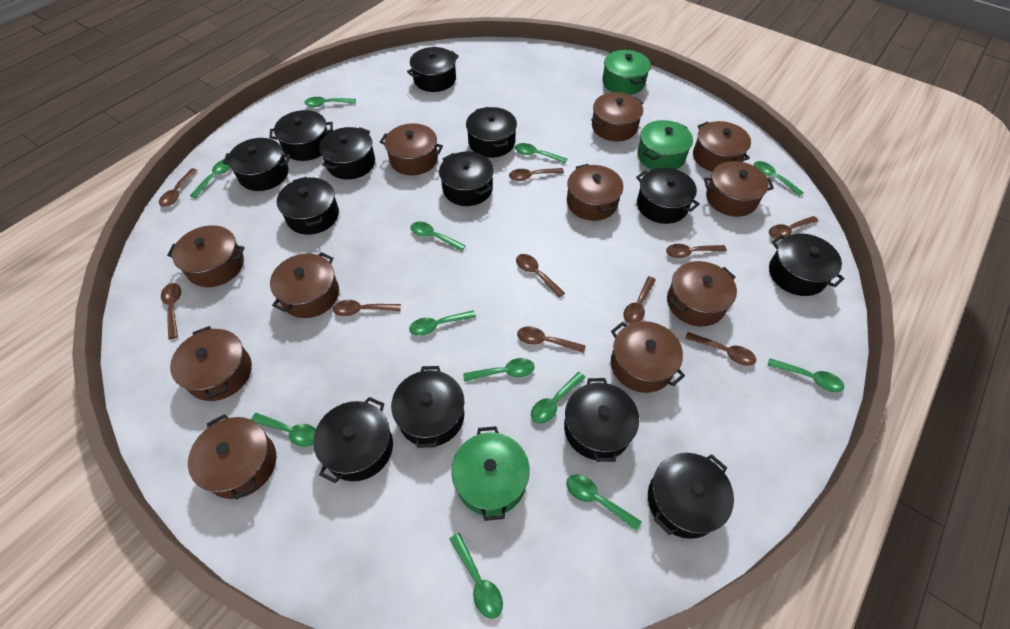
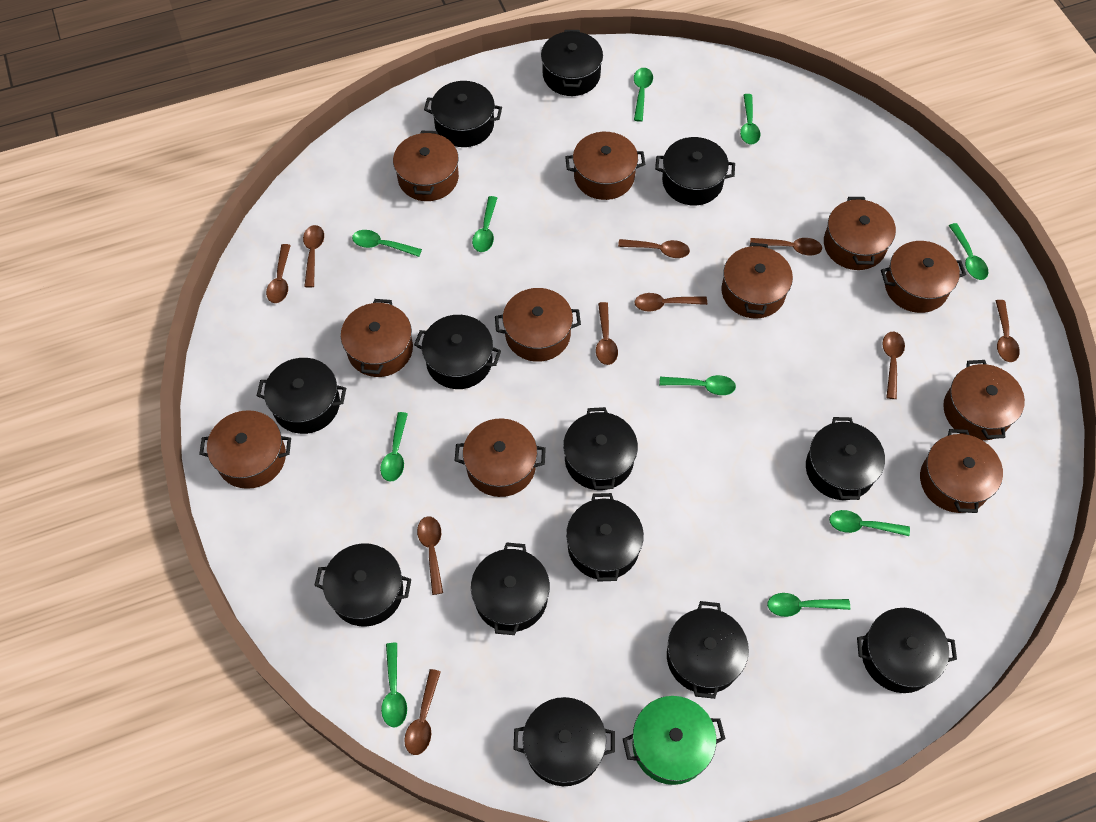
green pot: [451,426,530,521] [602,50,651,95] [637,120,693,170] = 3 -> [623,696,726,785] = 1
green spoon: [190,159,230,199] [251,413,316,447] [304,97,356,107] [409,310,476,336] [411,222,466,251] [450,533,503,619] [463,358,534,382] [515,143,567,164] [531,372,586,424] [566,474,642,531] [754,161,804,196] [768,358,844,392] = 12 -> [352,230,422,257] [380,412,408,482] [381,643,407,727] [472,196,497,252] [634,68,653,122] [659,375,736,395] [740,94,761,145] [767,593,850,617] [829,510,910,536] [949,223,988,280] = 10

